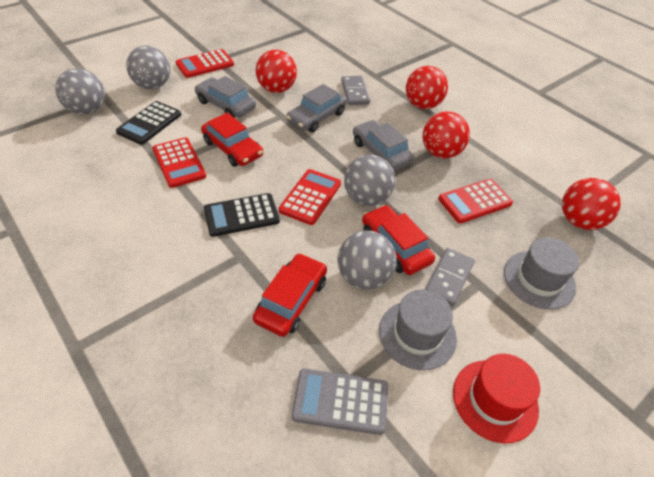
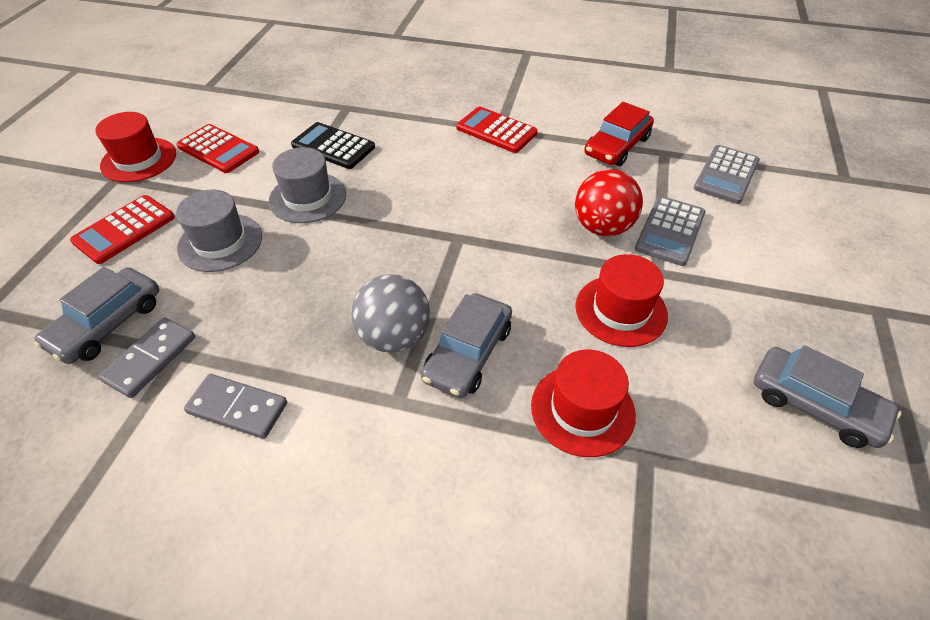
black calculator: [116,101,181,145] [204,193,280,237] = 2 -> [291,122,375,169] = 1
grey ball: [55,68,105,114] [126,45,170,89] [338,231,397,290] [344,155,395,206] = 4 -> [351,274,430,353] = 1
grey calculator: [292,369,388,435] = 1 -> [635,196,706,266] [694,145,760,204] = 2
red ball: [256,50,297,93] [406,66,448,109] [423,111,470,159] [562,178,621,230] = 4 -> [575,169,643,236] = 1
red calculator: [153,138,206,188] [176,49,234,78] [279,169,341,225] [438,179,513,223] = 4 -> [70,195,175,264] [176,124,259,173] [456,106,538,153] = 3
red car: [201,113,263,167] [253,253,327,337] [362,205,435,275] = 3 -> [584,102,654,166] = 1
red hat: [453,354,540,443] = 1 -> [95,112,176,182] [531,350,636,457] [575,254,668,347] = 3

